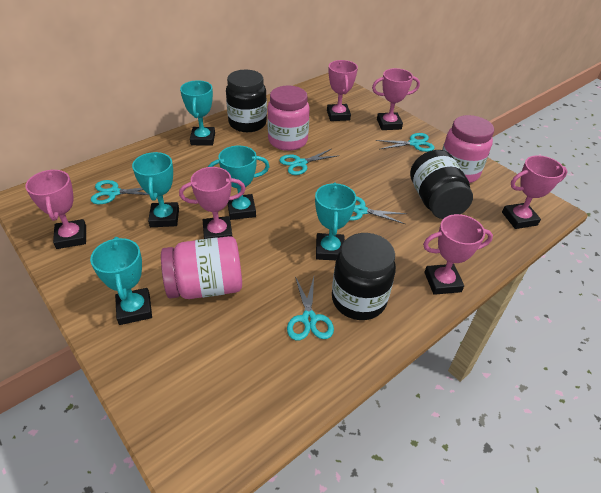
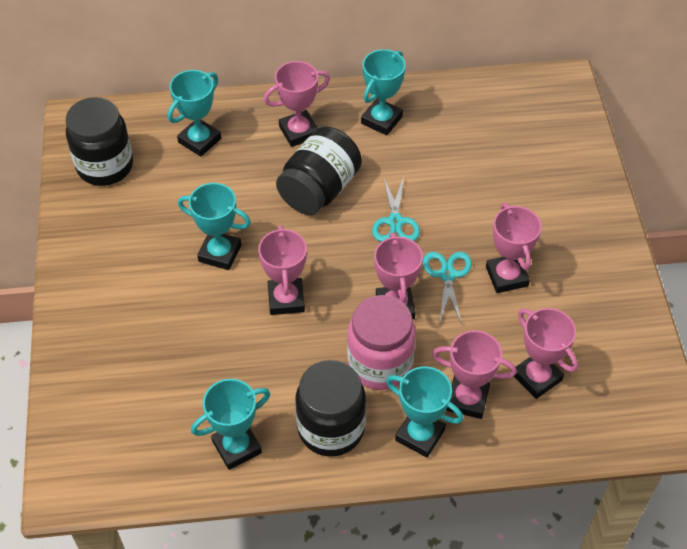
pink jar: [161,236,242,299] [267,86,310,151] [442,115,494,183] = 3 -> [347,295,416,390] = 1
turquoise scissors: [91,180,149,204] [279,149,339,175] [287,276,334,340] [349,196,407,224] [376,133,435,152] = 5 -> [372,176,420,242] [423,252,472,324] = 2

